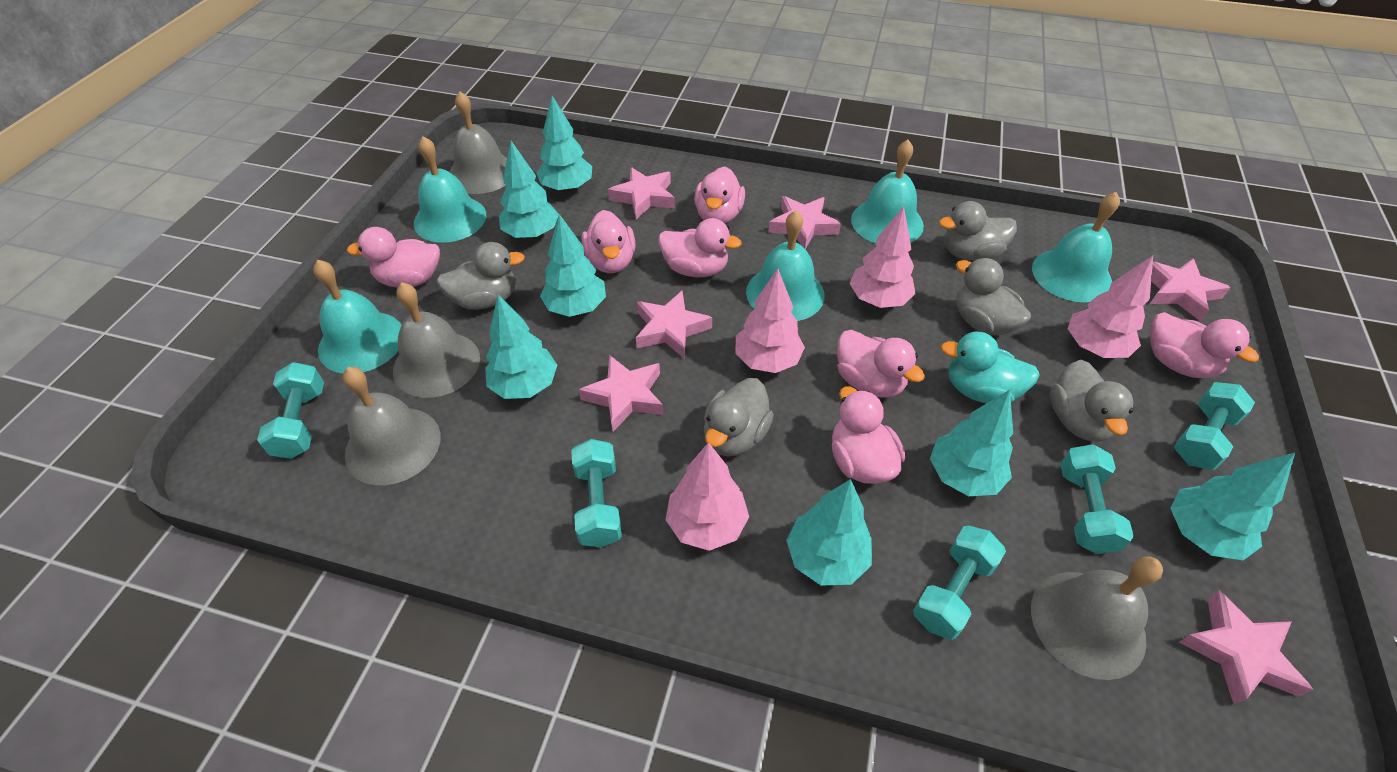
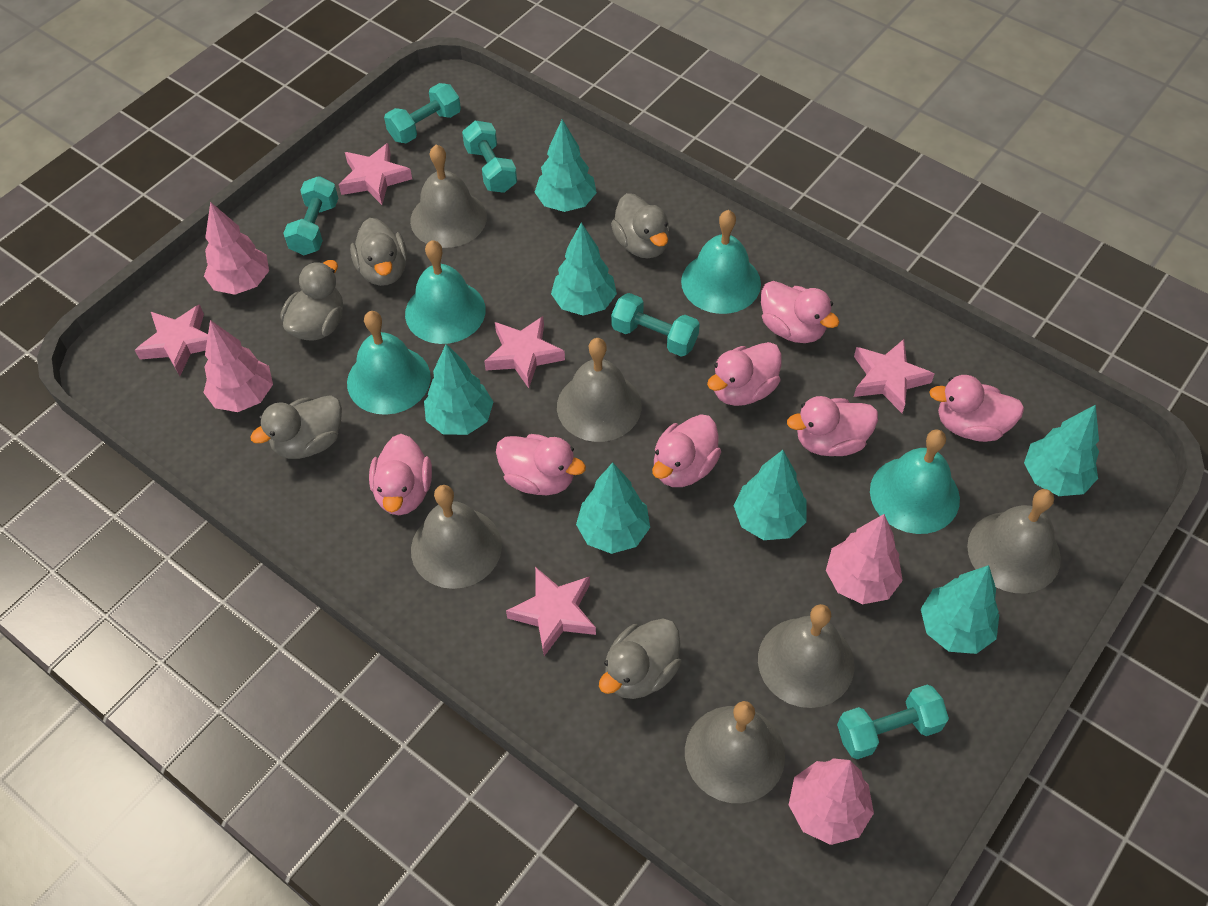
grey bell: [343,367,441,485] [393,282,480,398] [449,91,507,194] [1031,556,1163,680] = 4 -> [410,145,487,248] [411,485,502,589] [557,338,641,442] [685,701,785,803] [758,604,854,708] [967,489,1061,593] = 6
pink star: [579,355,663,432] [608,167,675,219] [636,290,712,358] [769,196,841,249] [1150,258,1231,321] [1179,591,1313,705] = 6 -> [135,304,208,376] [339,143,412,205] [484,316,565,388] [506,567,596,656] [854,339,935,413] = 5
turquoise bell: [313,259,401,374] [414,136,486,243] [746,210,825,321] [851,140,924,243] [1032,192,1120,302] = 5 -> [347,311,431,415] [405,240,486,344] [681,210,761,314] [870,429,960,534] = 4
turquoise duck: [941,332,1039,403] = 1 -> none = 0

